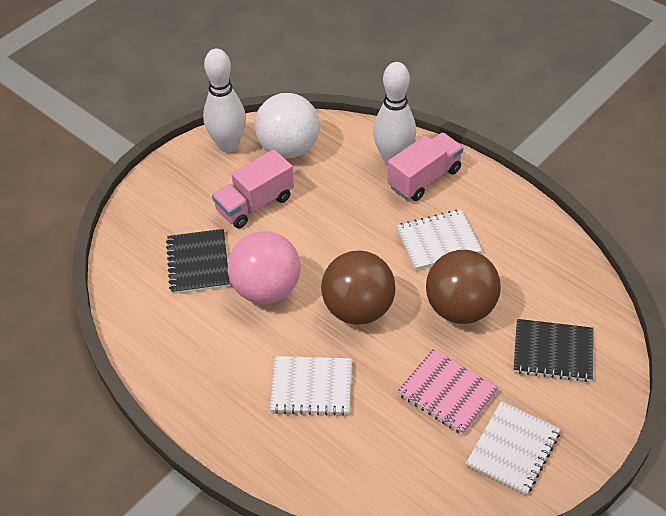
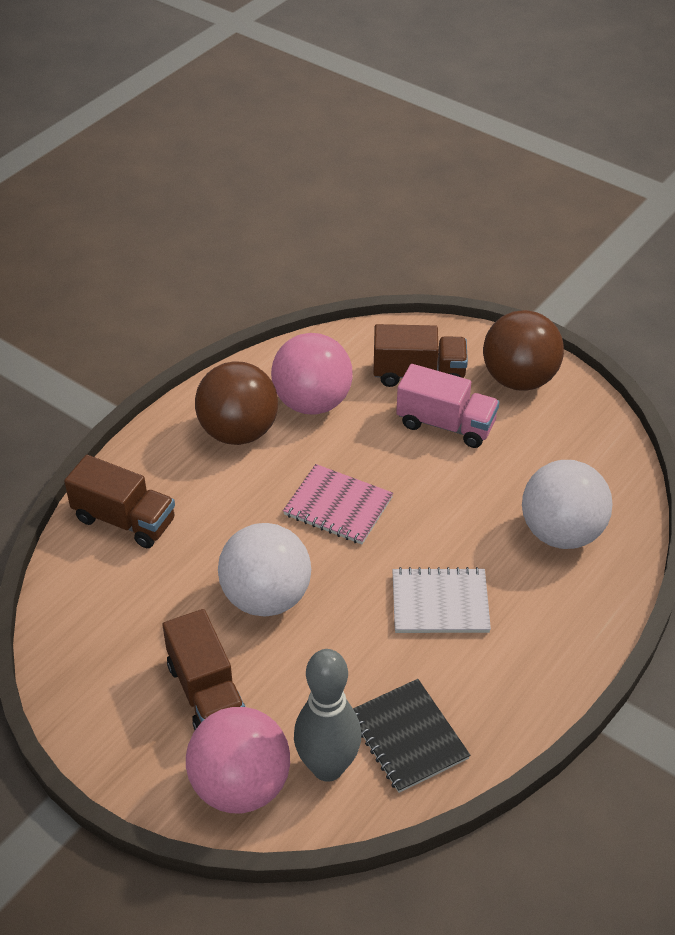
black notebook: [166,229,230,294] [514,319,594,382] = 2 -> [353,679,470,793] = 1
brown truck: none = 0 -> [64,455,175,548] [162,609,246,730] [373,324,468,387] = 3
grey bowling pin: none = 0 -> [294,649,361,782] = 1
pink ball: [228,231,301,304] = 1 -> [186,707,290,813] [271,333,353,415] = 2
pink truck: [212,149,294,228] [387,133,463,201] = 2 -> [396,364,499,448] = 1
white ball: [254,93,320,159] = 1 -> [218,523,311,617] [522,460,613,549] = 2
white bowling pin: [203,49,246,153] [373,62,416,165] = 2 -> none = 0
white notebook: [270,356,352,416] [396,209,483,270] [466,401,561,495] = 3 -> [392,567,491,633] = 1

